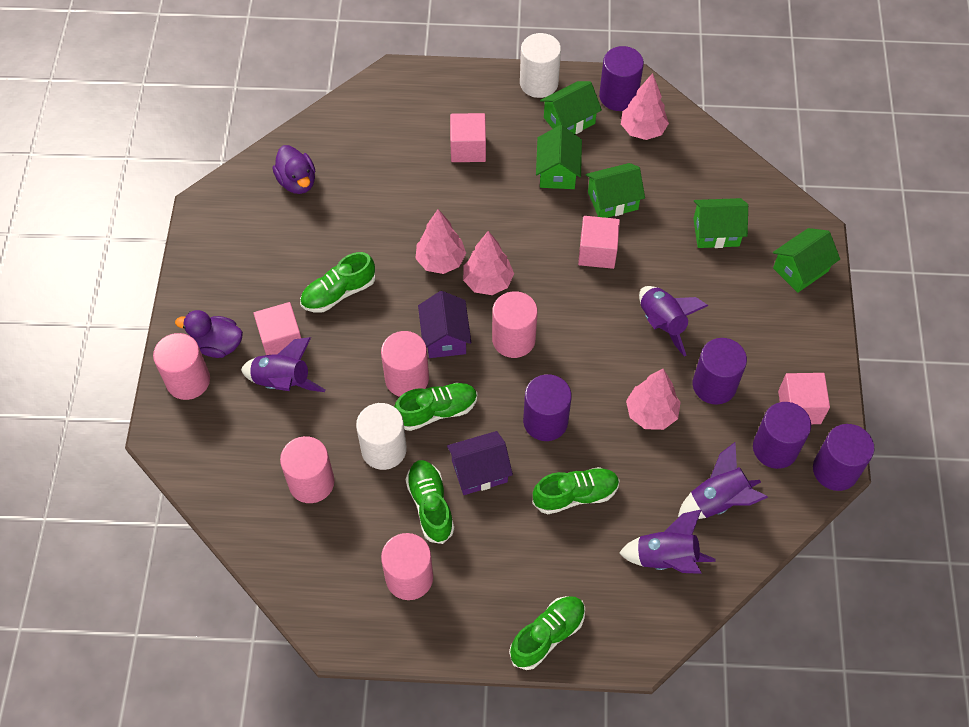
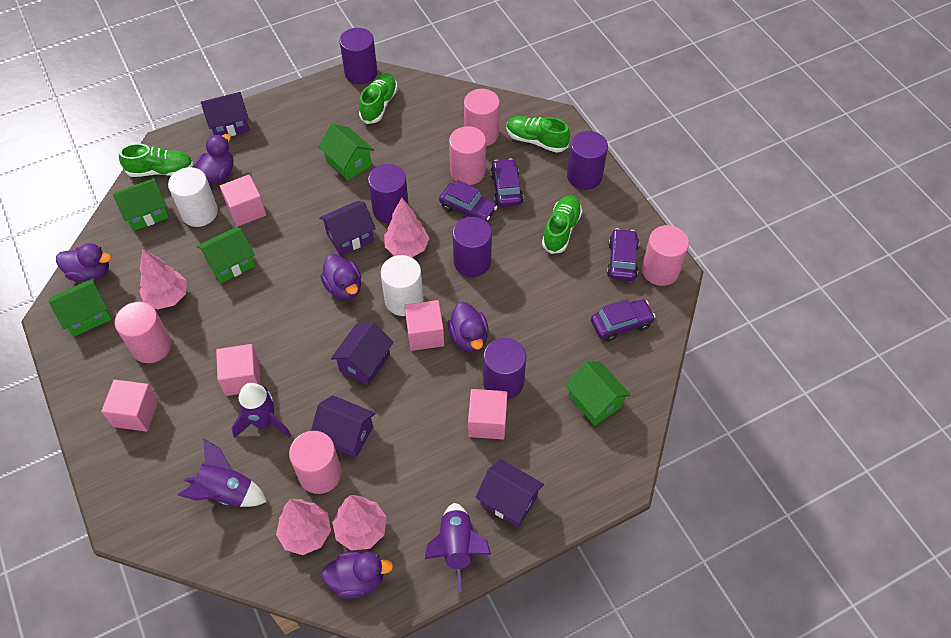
green shoe: [300,252,375,313] [394,382,477,431] [406,460,454,544] [509,596,585,670] [532,467,620,514] = 5 -> [119,143,193,177] [359,73,398,124] [506,116,570,153] [542,196,582,254] = 4
pink cube: [254,302,301,355] [450,113,486,162] [578,216,620,269] [778,373,830,424] = 4 -> [101,379,159,432] [216,344,261,396] [220,175,266,227] [404,300,444,351] [468,389,508,439] = 5
purple car: none = 0 -> [439,180,497,222] [490,159,523,207] [591,299,656,342] [607,228,639,281] = 4
purple duck: [175,310,243,358] [273,145,315,194] = 2 -> [56,243,111,282] [194,134,234,183] [320,254,361,300] [321,552,393,599] [448,302,489,352] = 5
purple house: [418,291,471,358] [447,431,513,495] = 2 -> [201,92,250,136] [311,395,375,457] [319,201,376,255] [331,322,394,385] [475,459,544,527] = 5
purple rocket: [241,337,325,392] [619,509,716,574] [639,286,708,356] [678,442,768,519] = 4 -> [178,439,267,507] [232,383,292,438] [425,503,491,592] = 3

